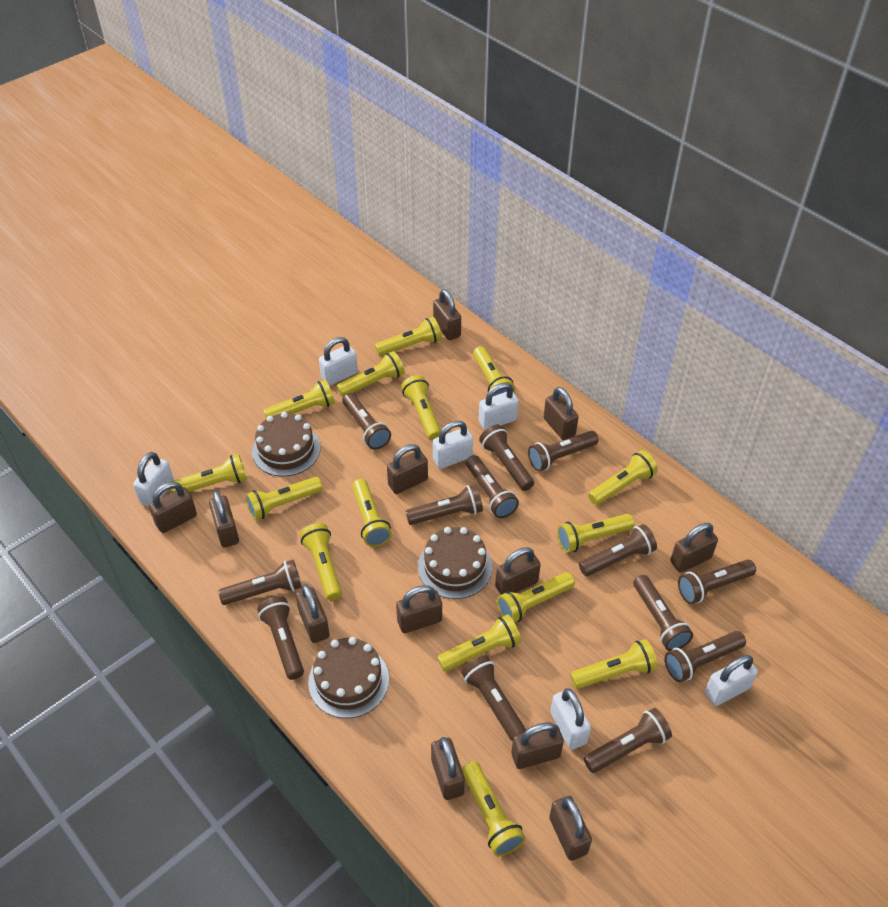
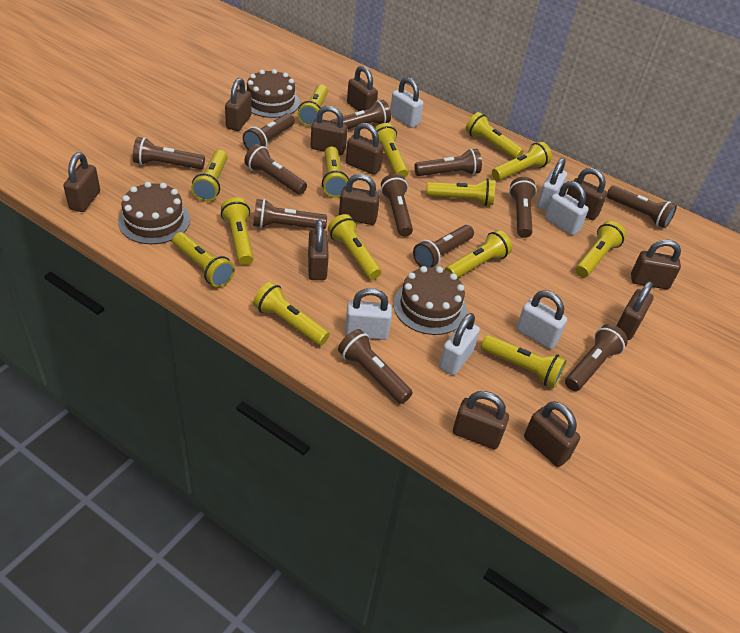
brown flashlight: [218,560,302,605] [257,596,304,680] [342,393,391,450] [405,485,483,525] [461,655,526,741] [466,455,519,518] [479,425,534,491] [528,431,599,471] [579,524,657,576] [584,708,672,773] [633,575,693,651] [665,631,746,682] [678,559,756,604] = 13 -> [133,137,205,169] [243,113,295,150] [244,144,307,195] [253,199,327,230] [330,100,391,129] [338,329,413,404] [381,174,413,237] [413,225,474,268] [414,149,482,176] [509,177,537,238] [565,324,628,391] [607,185,677,228] = 12
yellow flashlight: [171,454,247,492] [245,477,322,520] [263,380,335,419] [300,523,342,601] [337,351,405,397] [352,479,392,547] [375,317,442,356] [401,375,441,440] [437,614,521,672] [462,761,525,856] [473,346,515,396] [497,572,575,623] [557,514,635,553] [570,639,658,689] [588,450,658,505] = 15 -> [172,232,235,287] [191,150,227,202] [221,197,254,265] [253,282,330,346] [298,84,328,127] [322,147,349,198] [328,214,381,280] [372,123,409,178] [426,178,495,206] [445,230,512,278] [466,112,523,159] [481,335,566,388] [492,142,552,181] [575,221,626,277] = 14

